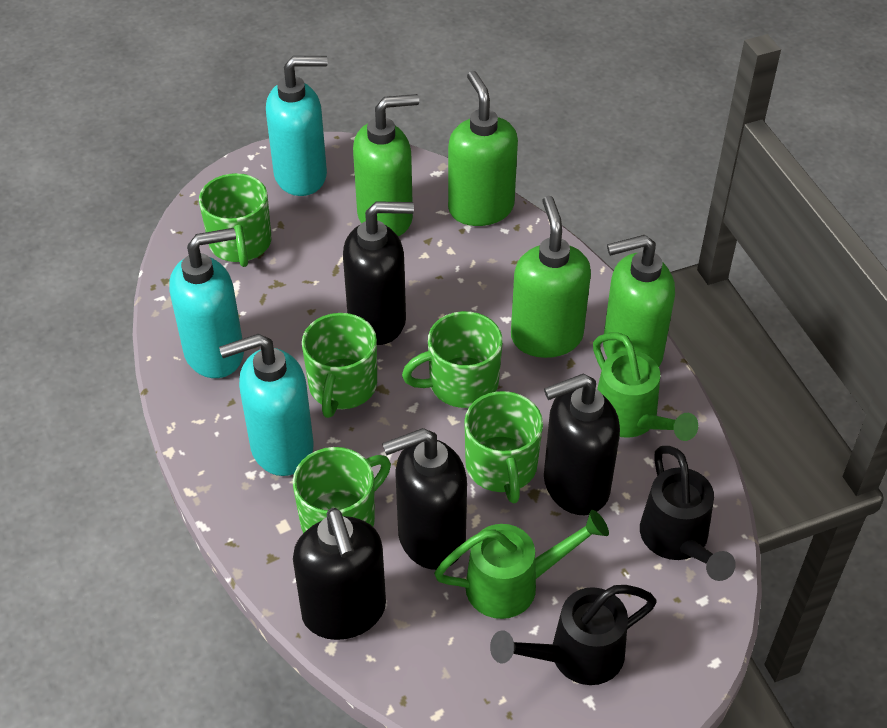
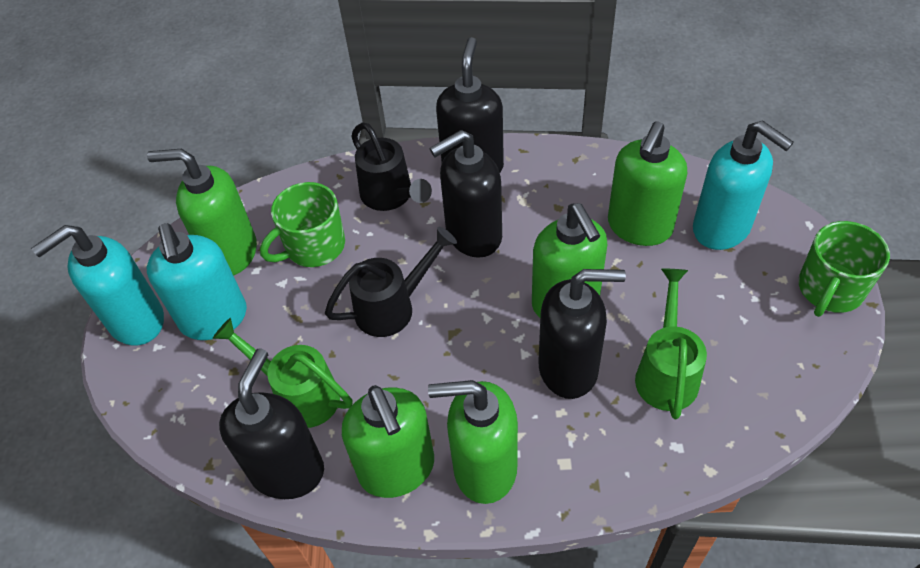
green mug: [199,173,271,267] [293,447,391,533] [302,313,377,418] [402,311,503,408] [464,391,543,503] = 5 -> [260,182,345,267] [798,221,890,317] = 2
green soap dispenser: [353,94,419,236] [448,71,518,226] [511,196,591,358] [603,235,675,367] = 4 -> [147,149,257,276] [342,385,434,498] [428,380,518,504] [532,203,608,318] [608,121,687,246] = 5

